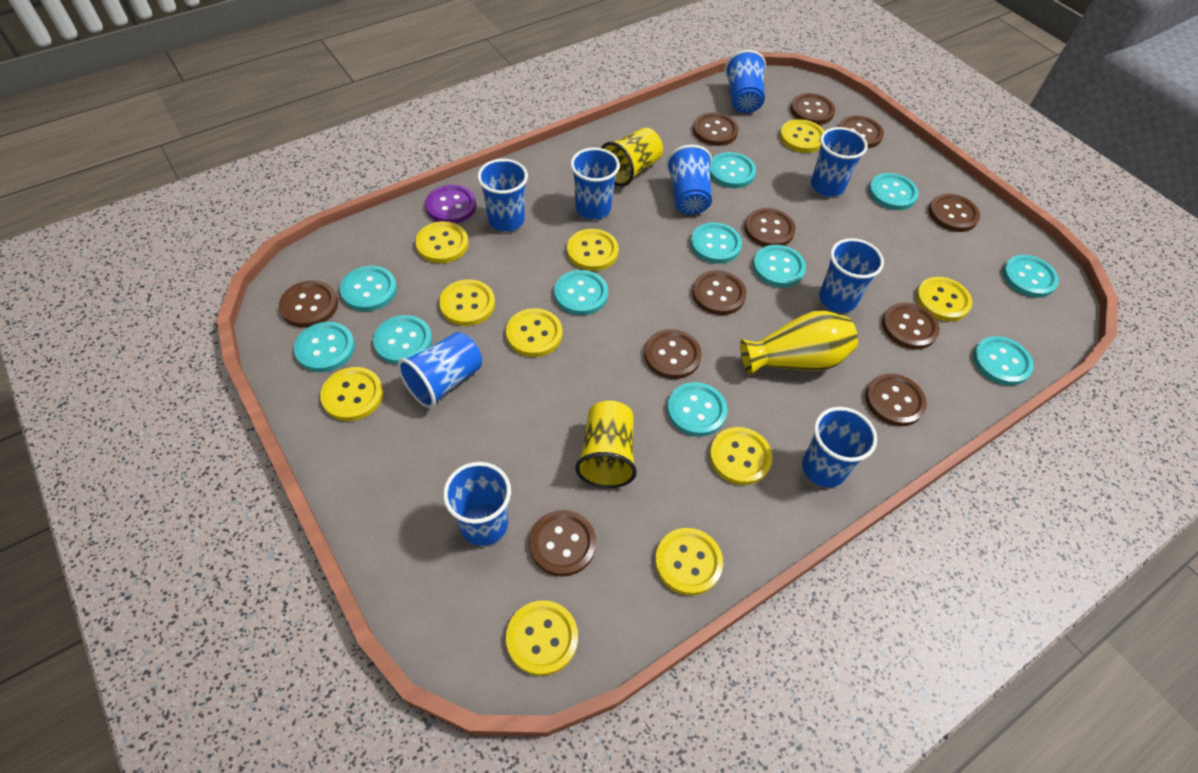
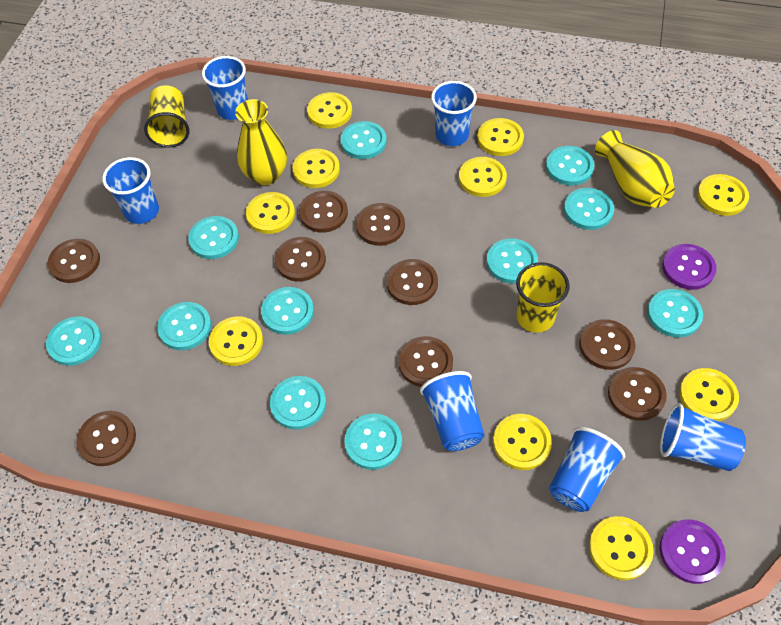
blue cup: [397,332,482,408] [443,462,511,546] [477,159,528,231] [570,148,620,219] [666,145,712,215] [725,50,766,113] [802,407,877,488] [811,127,868,197] [819,238,884,313] = 9 -> [102,157,159,224] [202,56,248,120] [420,371,484,451] [431,81,477,146] [549,427,625,512] [660,403,746,471] = 6
brown button: [279,280,338,328] [529,510,596,577] [644,329,702,379] [692,270,747,315] [693,112,739,146] [745,208,796,247] [790,93,835,125] [838,115,884,149] [865,373,927,426] [882,303,940,350] [929,194,980,232] = 11 -> [48,239,100,283] [76,411,136,466] [275,237,326,282] [299,191,348,233] [356,203,405,246] [387,259,438,305] [398,336,453,387] [579,319,636,370] [608,367,667,421] = 9
purple button: [425,185,476,223] = 1 -> [660,520,726,584] [662,244,717,290] = 2
yellow vase: [740,311,858,376] = 1 -> [235,99,287,185] [595,130,675,208] = 2

